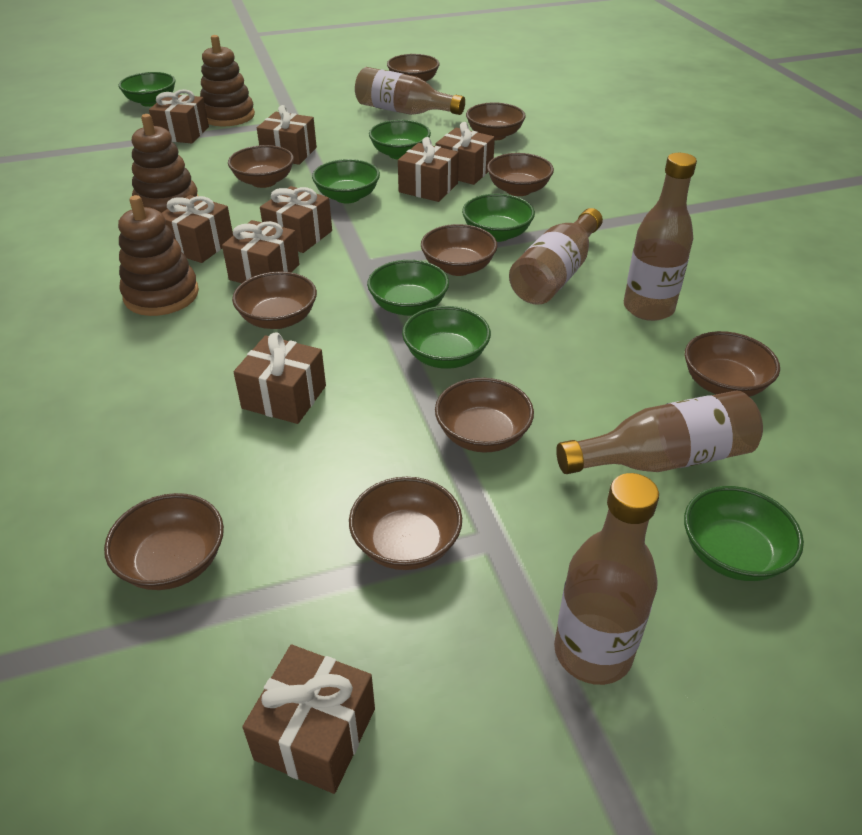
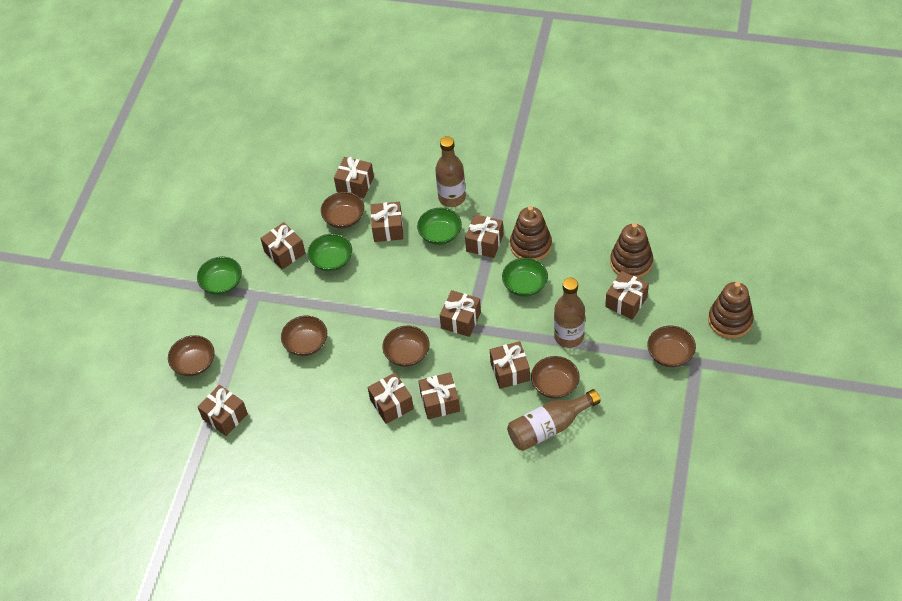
brown bottle: [355,67,465,115] [509,208,603,305] [554,473,659,685] [556,391,763,474] [624,153,697,321] = 5 -> [435,136,466,207] [507,389,601,451] [554,278,585,348] = 3
brown bowl: [104,493,224,590] [228,145,294,188] [232,272,317,329] [349,477,462,570] [387,54,440,82] [421,224,497,276] [435,378,534,453] [466,102,526,140] [487,153,554,196] [685,331,780,397] = 10 -> [168,335,215,376] [281,316,327,356] [321,192,364,228] [382,325,430,367] [531,356,580,399] [647,326,696,367] = 6
brown gift: [149,89,209,143] [162,195,233,263] [222,220,299,283] [234,333,326,424] [242,645,375,794] [257,105,317,165] [260,186,332,253] [398,137,459,202] [435,122,495,185] = 9 -> [197,385,248,436] [260,222,305,270] [334,157,374,198] [367,373,414,424] [371,202,403,242] [419,372,460,419] [440,290,481,337] [465,214,503,258] [490,341,530,389] [605,271,649,320] = 10
green bowl: [119,72,176,107] [312,159,380,203] [367,260,449,316] [369,120,431,159] [402,306,491,369] [462,194,535,242] [684,486,804,581] = 7 -> [197,257,242,295] [308,234,352,271] [417,208,462,245] [502,258,548,297] = 4

